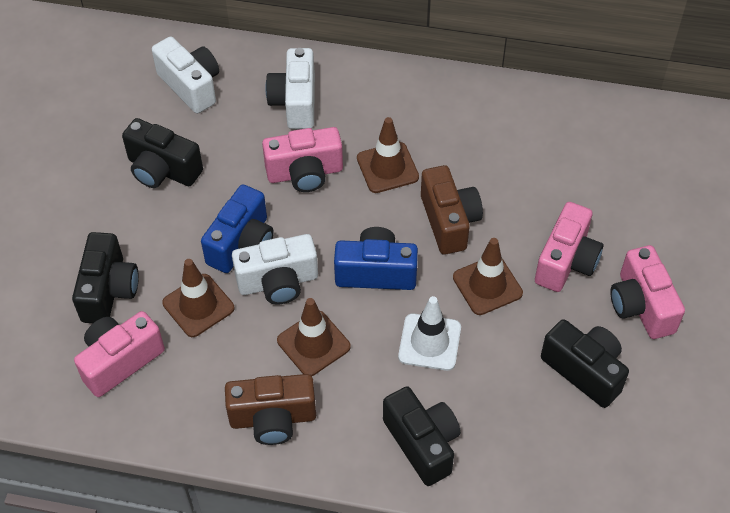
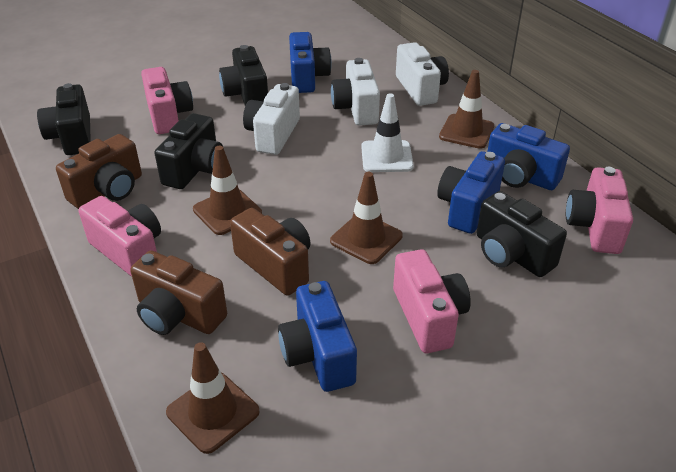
blue camera: [201,184,274,273] [334,227,418,290] = 2 -> [278,281,357,392] [289,32,332,93] [437,151,505,234] [487,123,570,190] = 4
brown camera: [225,374,316,445] [421,165,483,255] = 2 -> [56,134,142,209] [130,251,227,335] [230,208,311,296] = 3

